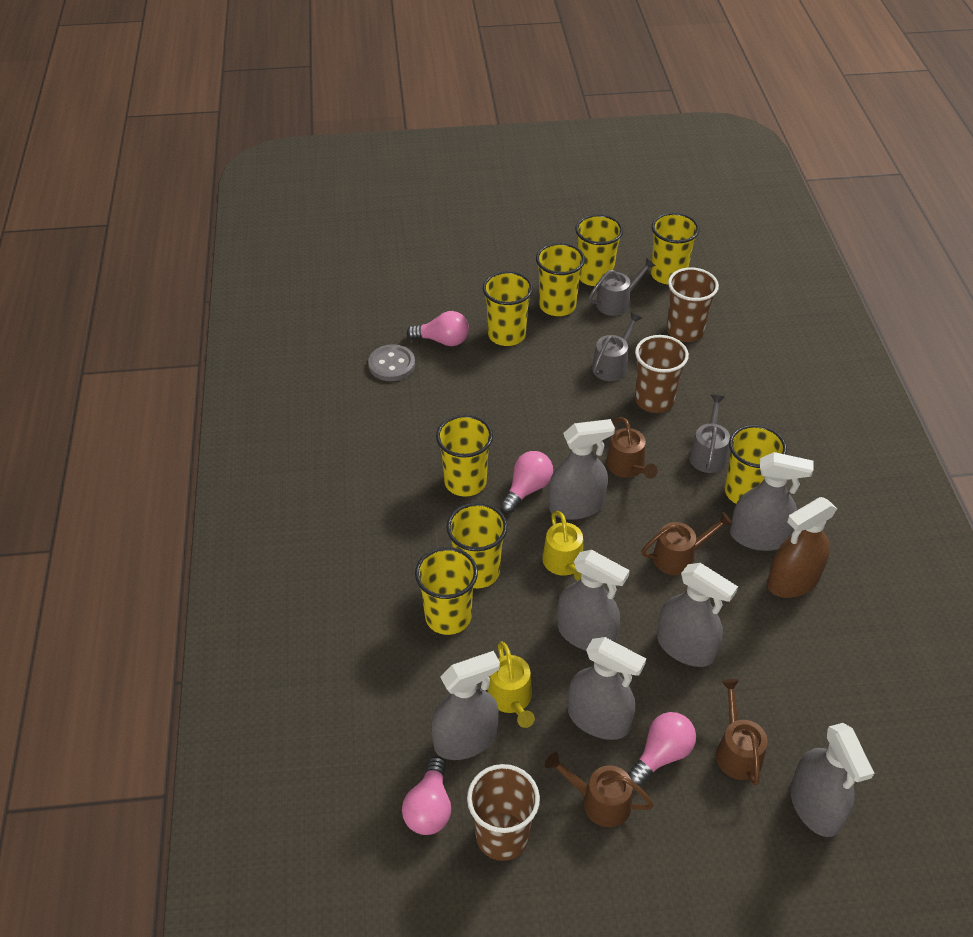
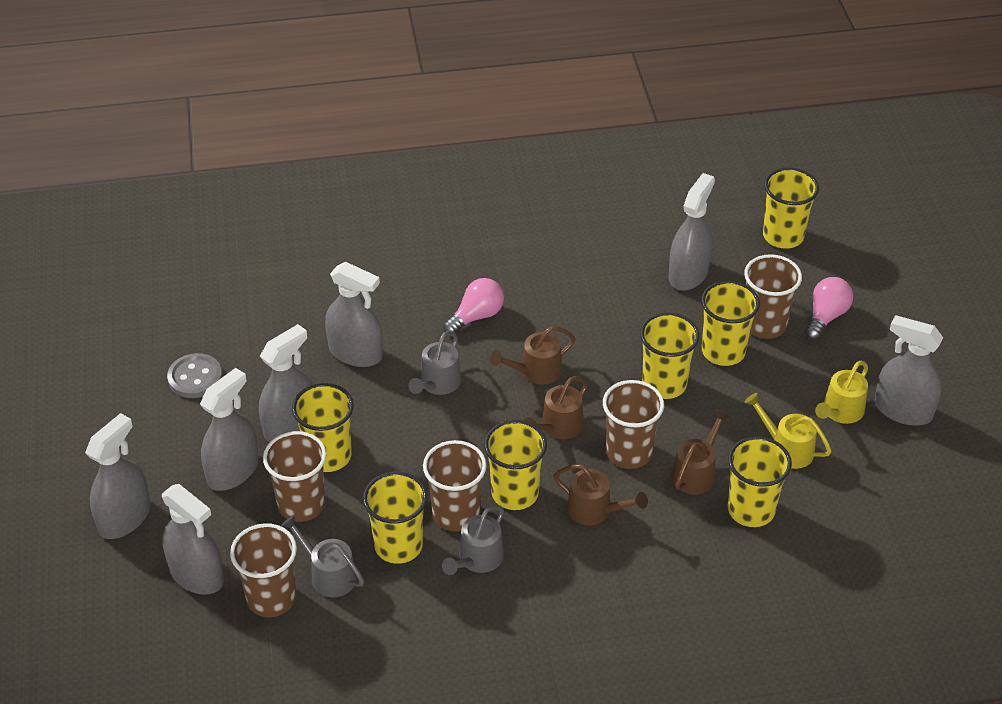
brown cup: [467,764,540,861] [635,335,689,413] [667,267,719,342] = 3 -> [230,523,297,617] [263,431,326,522] [423,440,487,531] [603,380,664,469] [744,254,802,339] = 5
brown spray bottle: [767,497,837,598] = 1 -> none = 0
pink light bulb: [402,757,451,835] [407,311,469,346] [500,451,553,513] [628,712,696,786] = 4 -> [443,278,504,333] [805,277,853,340] = 2
yellow cup: [415,547,478,635] [436,415,493,497] [446,503,507,588] [483,271,533,346] [536,243,585,316] [575,214,623,286] [651,213,700,284] [725,425,787,504] = 8 -> [292,383,354,472] [363,472,428,564] [484,420,547,510] [640,313,699,399] [701,281,760,366] [728,436,792,527] [763,168,819,249] = 7

